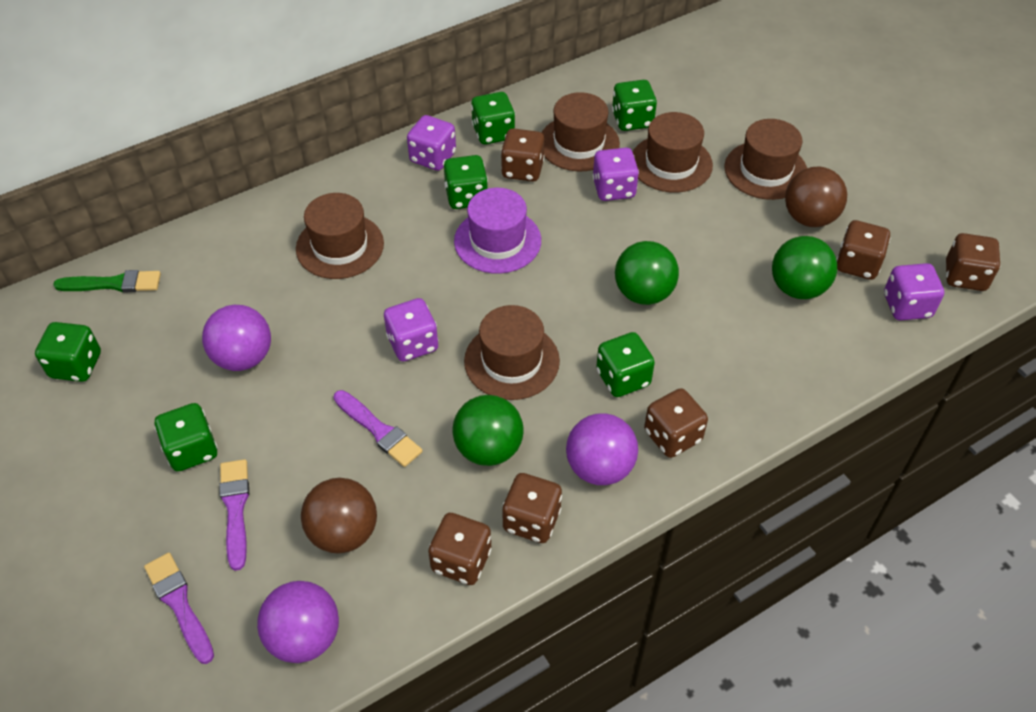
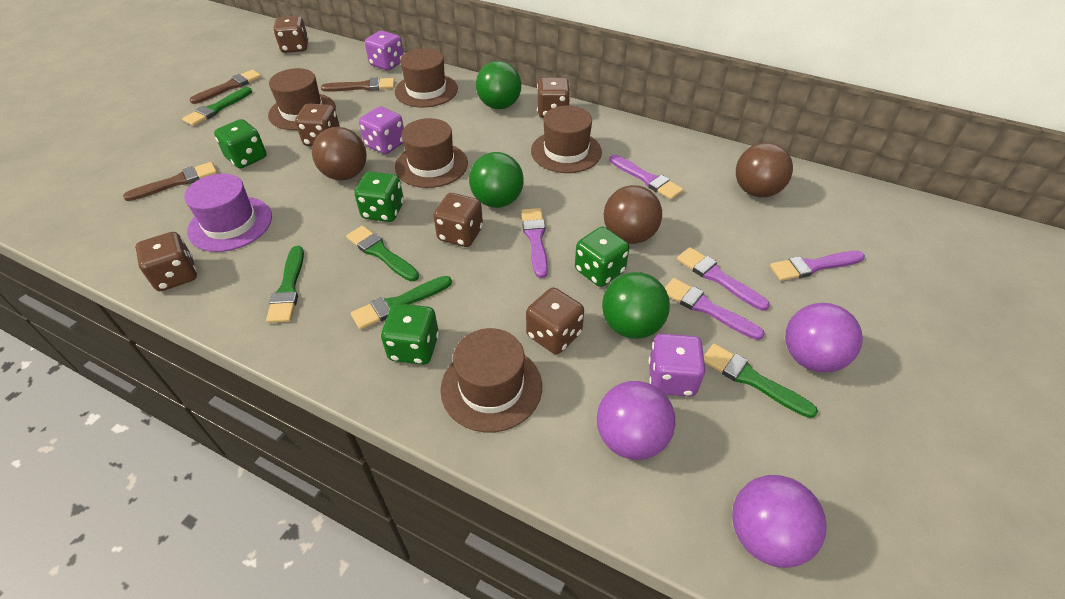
brown ball: [301,478,377,554] [785,167,847,227] = 2 -> [312,127,367,180] [604,185,662,244] [736,142,793,197] = 3
brown brush: none = 0 -> [123,162,217,201] [190,70,261,104] [321,77,395,92] = 3
green brush: [53,270,161,292] = 1 -> [182,87,252,126] [266,246,304,323] [346,226,419,282] [351,276,452,330] [704,344,818,418] = 5
green dice: [35,322,101,382] [154,403,218,472] [444,155,488,209] [471,92,515,145] [596,332,655,397] [612,80,657,131] = 6 -> [214,119,267,168] [354,171,404,222] [381,303,439,365] [575,227,629,287] = 4
purple brush: [144,553,214,664] [219,459,249,571] [334,390,422,467] = 3 -> [521,208,548,278] [610,154,683,200] [665,278,765,340] [677,247,770,311] [770,251,865,281] = 5
purple dice: [384,298,438,361] [407,115,456,171] [592,148,639,201] [884,263,944,320] = 4 -> [359,107,404,154] [365,30,404,70] [649,334,705,397] = 3

